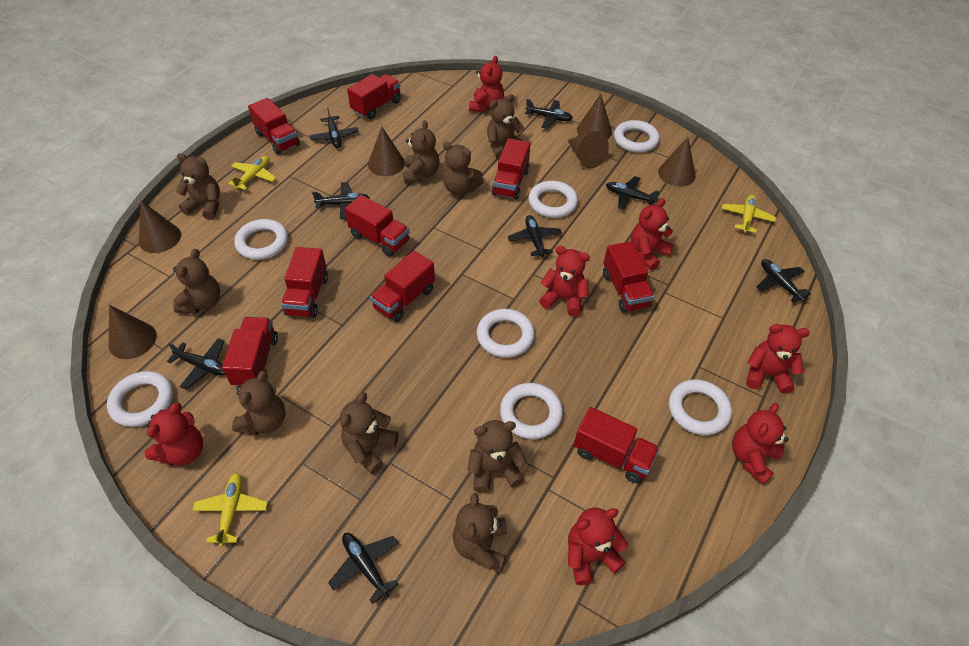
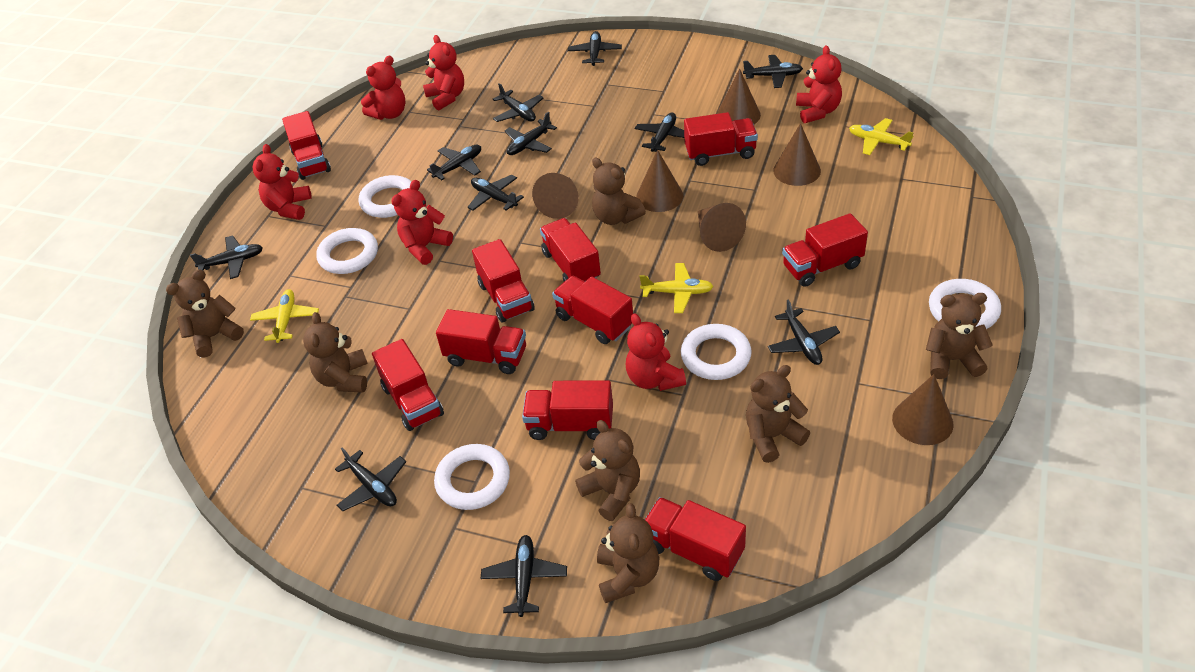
black plane: [167,338,225,390] [309,108,358,148] [312,182,369,219] [328,533,398,604] [508,215,562,257] [525,99,572,129] [606,176,660,210] [757,259,811,303] = 8 -> [190,236,263,279] [335,448,406,512] [427,145,481,180] [468,175,524,211] [480,535,567,617] [493,83,544,122] [505,112,557,155] [568,31,622,66] [635,112,684,152] [743,55,803,88] [768,299,840,365] = 11
brown teddy bear: [173,249,220,313] [176,153,220,220] [232,371,286,435] [340,392,399,475] [403,120,439,183] [442,142,484,195] [453,493,507,572] [467,420,527,493] [487,94,524,159] = 9 -> [166,269,244,358] [303,312,368,392] [575,420,640,521] [592,158,646,225] [597,503,659,603] [746,365,810,463] [926,293,993,379] = 7
red teddy bear: [144,403,203,466] [469,56,504,112] [539,246,590,317] [568,508,628,585] [631,198,674,270] [732,403,788,484] [746,324,810,394] = 7 -> [252,144,312,220] [361,56,406,120] [391,180,453,265] [423,35,464,111] [626,313,686,391] [796,45,842,123] = 6
red truck: [222,317,278,387] [248,98,300,155] [281,247,328,318] [345,195,409,257] [347,74,401,119] [370,251,435,322] [491,138,530,200] [574,407,660,483] [603,241,655,313] = 9 -> [282,111,331,180] [372,339,444,431] [436,309,526,374] [472,239,535,322] [522,380,613,440] [540,218,601,282] [552,276,633,344] [645,497,746,581] [684,112,758,166] [782,213,868,287] = 10
white ring: [107,371,173,427] [234,219,288,260] [477,309,535,358] [500,383,563,439] [528,181,578,218] [614,120,660,153] [669,379,732,435] = 7 -> [316,228,378,274] [359,175,412,218] [434,444,510,510] [681,324,752,380] [929,279,1001,329] = 5

